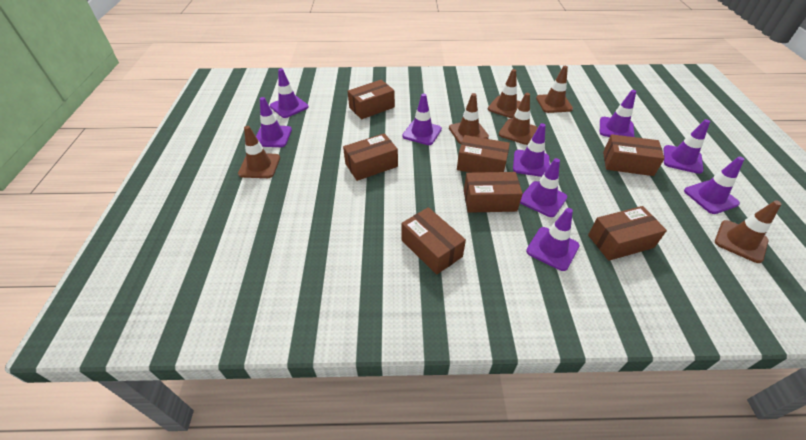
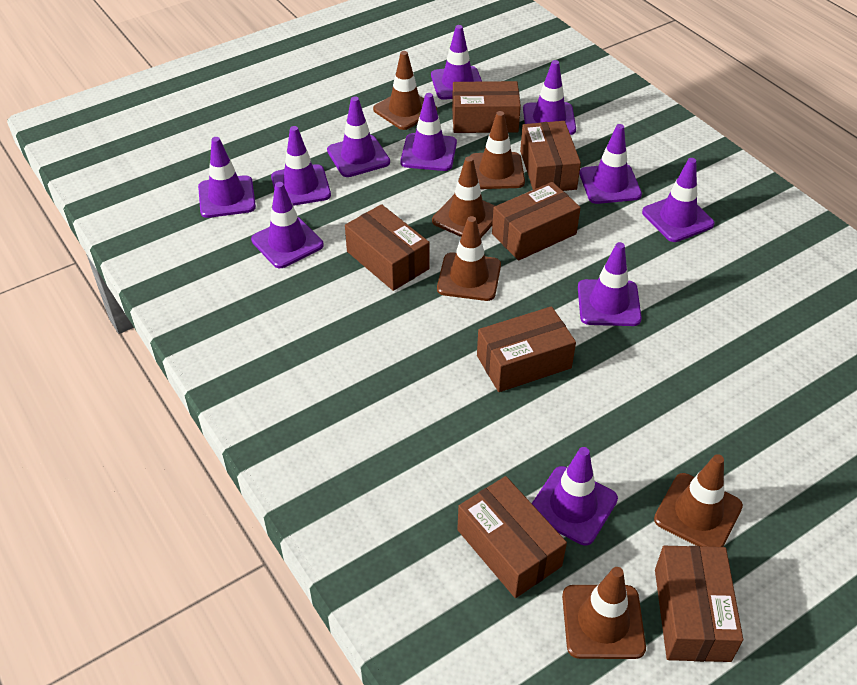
purple traffic cone: [256,97,292,147] [270,68,309,118] [402,93,442,145] [513,123,550,177] [520,158,568,217] [526,208,580,271] [600,90,636,137] [664,119,710,174] [684,156,744,214] = 9 -> [198,137,256,218] [251,182,324,268] [271,126,331,206] [327,97,390,177] [400,93,457,171] [431,25,482,100] [523,60,576,135] [532,447,618,545] [578,242,642,326] [579,124,642,204] [642,158,715,242] = 11

